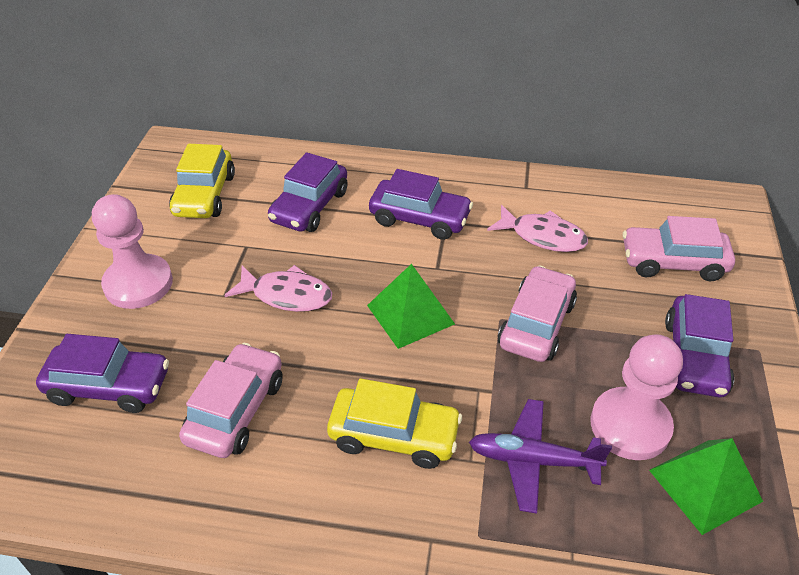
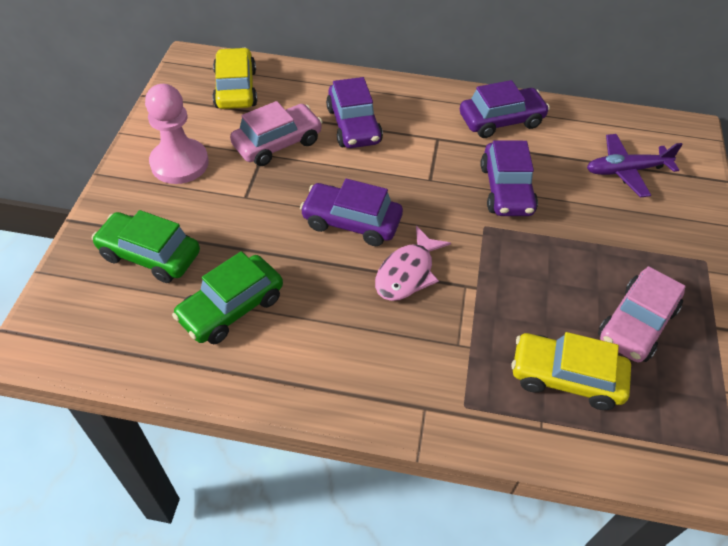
green car: none = 0 -> [92,210,200,283] [172,251,283,344] = 2
green pyramid: [367,264,455,349] [649,438,763,535] = 2 -> none = 0
pink car: [179,343,283,458] [498,265,577,362] [623,216,735,281] = 3 -> [230,101,322,166] [598,266,686,362] = 2
pink fish: [224,265,332,312] [487,205,588,252] = 2 -> [375,226,451,301] = 1
pink pawn: [92,194,173,309] [590,334,683,460] = 2 -> [145,84,209,184] = 1

